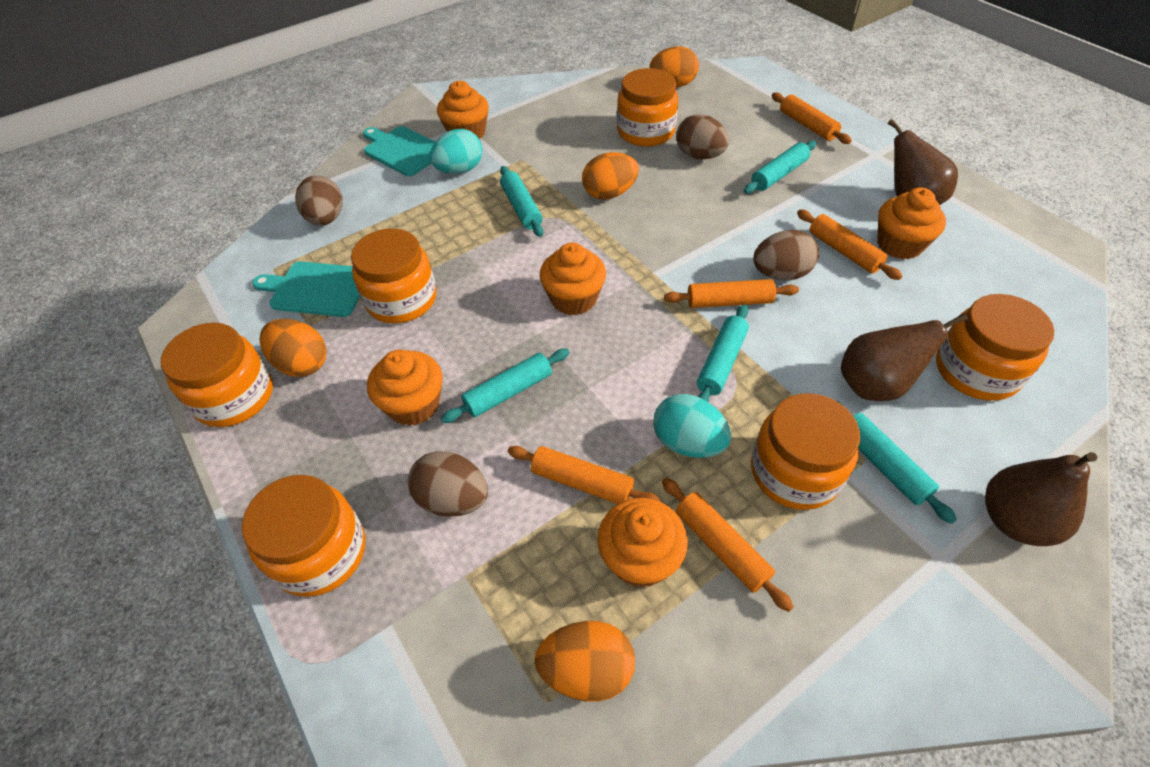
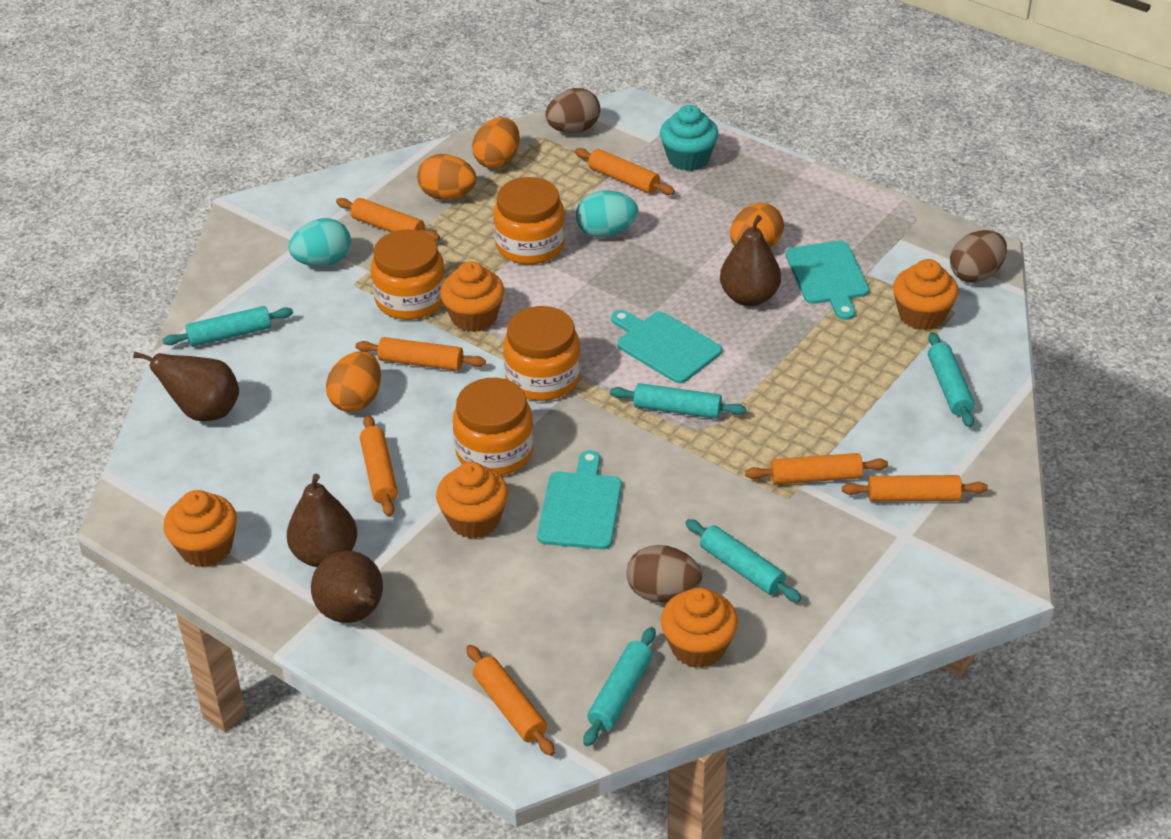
brown egg: [295,176,342,226] [408,451,488,517] [676,114,729,159] [753,230,819,280] = 4 -> [545,88,600,133] [626,545,702,603] [950,230,1007,283] = 3
brown pear: [841,313,968,401] [888,119,958,205] [985,452,1098,546] = 3 -> [133,351,239,421] [287,474,357,567] [311,550,383,623] [720,215,781,306] = 4
orange jar: [161,323,273,427] [242,475,365,597] [351,228,437,323] [617,68,678,147] [751,393,860,510] [936,294,1055,401] = 6 -> [371,229,445,320] [453,378,534,476] [494,177,565,265] [503,306,581,401] = 4
orange rolling pin: [508,446,661,504] [662,478,794,612] [664,279,799,308] [772,92,852,144] [797,210,902,280] = 5 -> [336,198,440,241] [356,337,486,371] [360,415,398,517] [466,645,555,756] [575,148,675,195] [745,453,888,485] [842,475,988,502] = 7
turquoise cupcake: none = 0 -> [660,105,719,171] = 1
turquoise cutting board: [252,261,360,317] [363,126,435,176] = 2 -> [537,450,622,549] [611,310,722,384] [786,241,869,320] = 3

